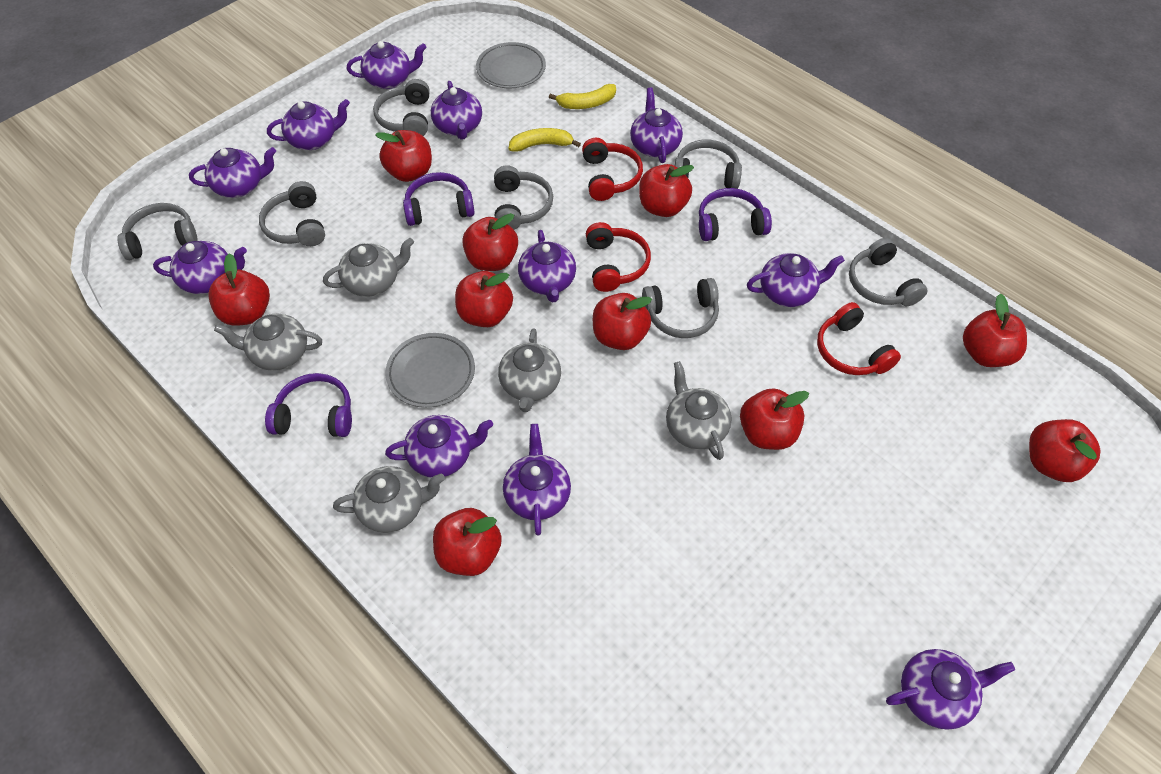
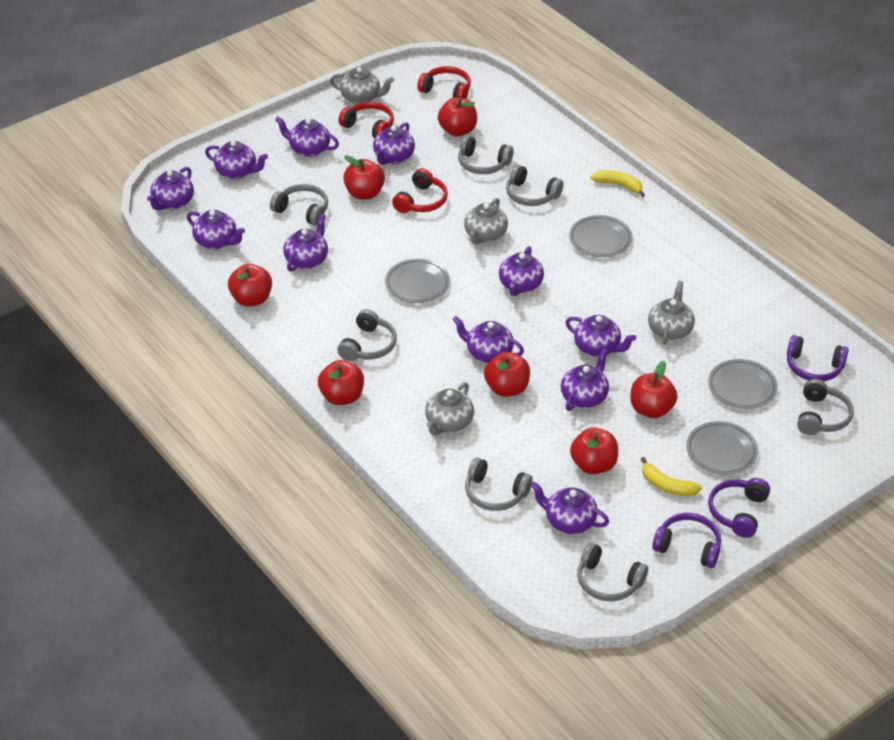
grey plate: [385,333,475,408] [476,42,546,88] = 2 -> [385,259,450,303] [569,215,633,257] [686,421,758,475] [708,359,778,409] = 4
grey teapot: [214,313,322,371] [323,238,414,297] [333,466,445,533] [498,328,561,412] [666,361,732,460] = 5 -> [330,67,394,104] [425,382,474,435] [464,198,508,245] [648,281,695,345] = 4
red apple: [208,254,270,326] [375,130,432,182] [433,508,502,576] [455,271,513,327] [462,213,518,271] [593,293,652,350] [639,164,694,217] [740,388,809,450] [963,293,1027,367] [1029,419,1101,482] = 10 -> [228,264,272,306] [318,360,364,405] [343,155,385,200] [438,97,477,136] [484,352,530,397] [570,427,618,475] [630,361,677,418] = 7

